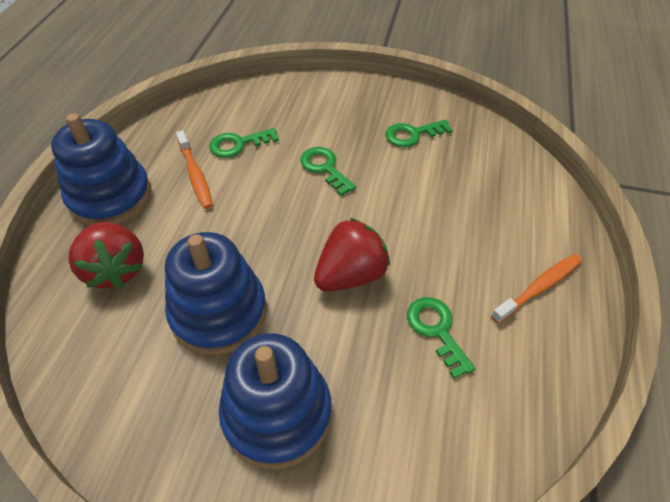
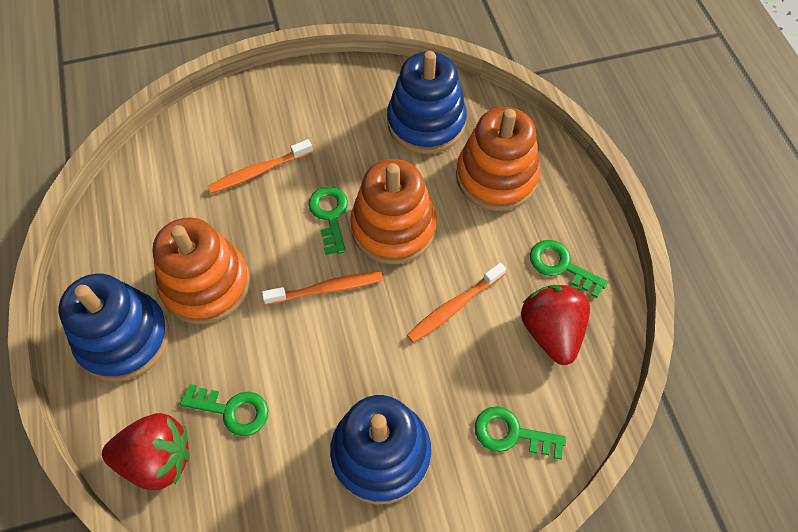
orange stacking toy: none = 0 -> [153,217,250,324] [350,159,437,264] [456,107,540,211] = 3
orange toothbrush: [176,130,213,209] [491,254,582,324] = 2 -> [208,139,313,194] [262,271,383,305] [407,262,506,343] = 3

